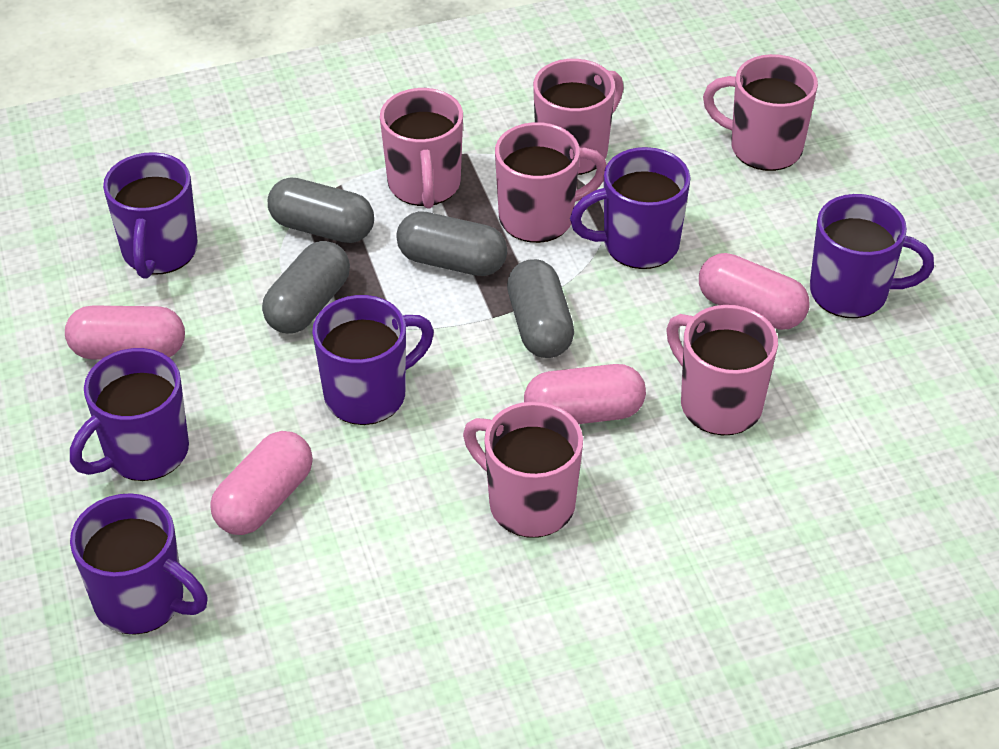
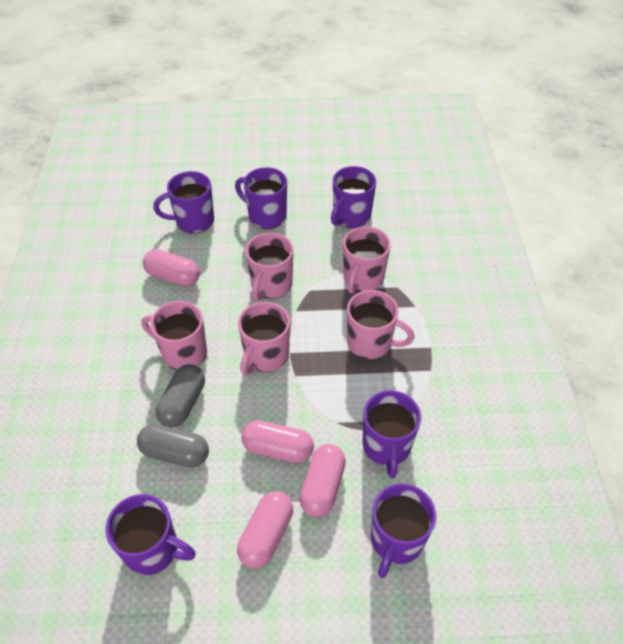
grey capsule: [262,241,350,334] [268,177,374,243] [396,211,507,276] [507,259,574,358] = 4 -> [137,424,209,468] [156,364,205,428] = 2
pink mug: [380,88,463,209] [463,402,583,538] [495,122,607,243] [533,59,624,175] [666,305,778,435] [703,54,818,171] = 6 -> [141,301,207,370] [238,302,290,375] [246,233,294,301] [343,226,391,294] [347,290,415,360] = 5

